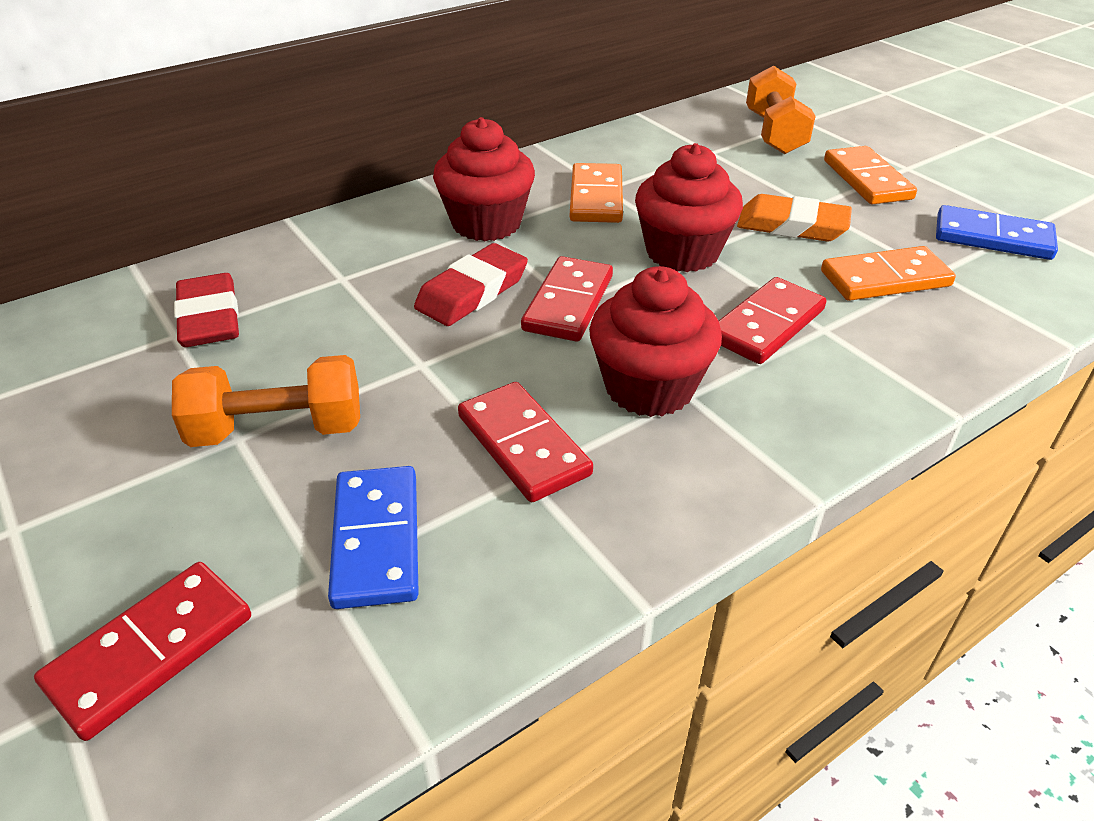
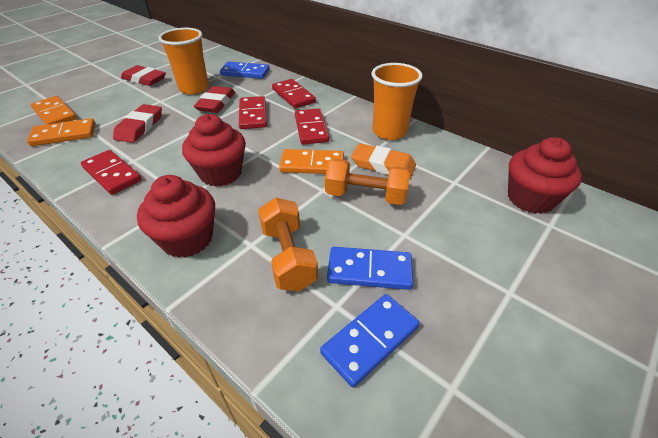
blue domino: [328,466,419,609] [936,205,1058,260] = 2 -> [220,62,269,79] [320,294,420,388] [327,247,413,290] = 3
orange cup: none = 0 -> [159,28,209,95] [371,63,423,140] = 2
red eraser: [174,273,239,347] [414,243,528,326] = 2 -> [113,104,162,143] [121,65,166,86] [194,86,235,113] = 3

